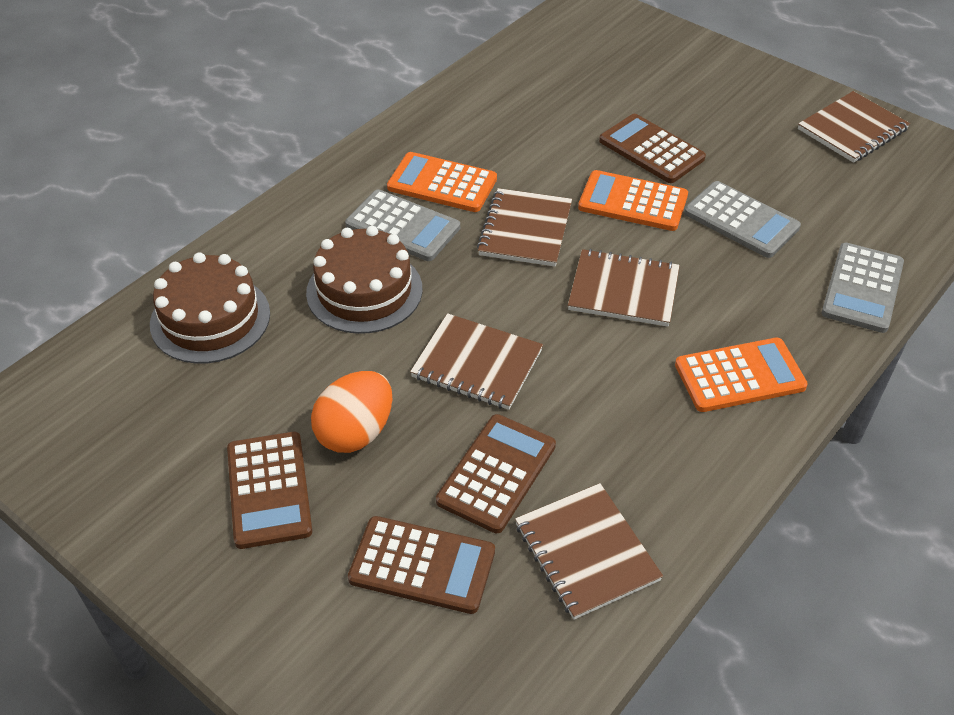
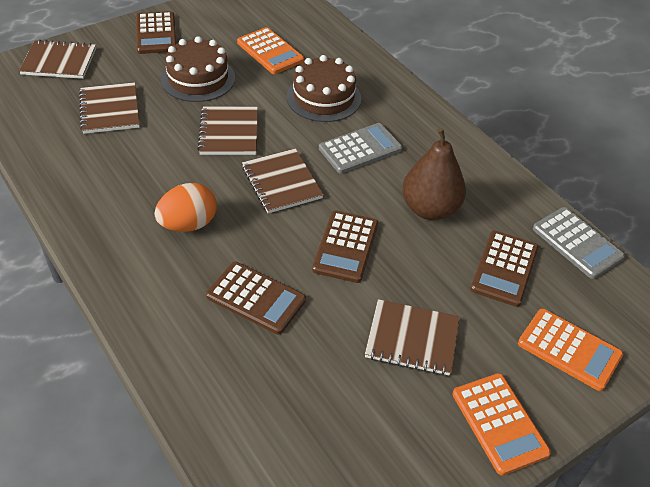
brown pear: none = 0 -> [402,128,466,220] = 1
grey calculator: [345,189,460,261] [684,181,801,258] [821,243,904,333] = 3 -> [319,123,402,174] [533,207,625,279] = 2

